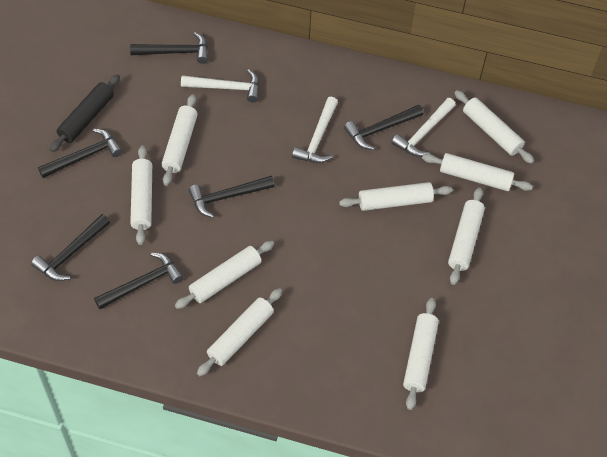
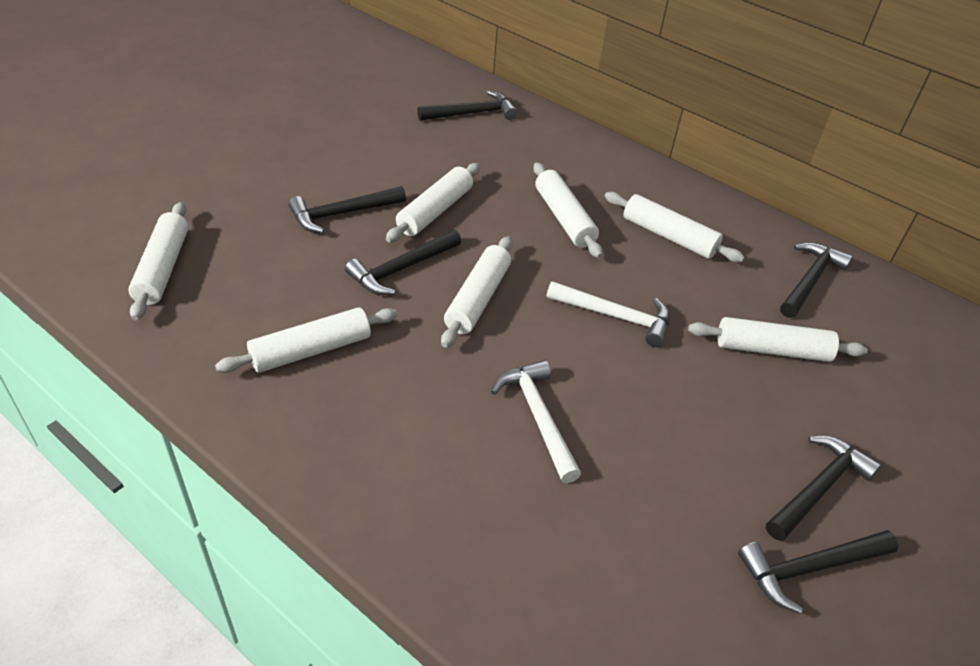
black rolling pin: [49,74,120,152] = 1 -> none = 0
white hammer: [181,69,260,103] [292,97,338,163] [391,98,456,157] = 3 -> [491,360,581,483] [546,281,670,347] = 2
white rolling pin: [130,146,152,245] [161,94,198,186] [175,241,274,309] [197,288,282,376] [339,182,453,211] [403,298,439,410] [422,153,533,191] [448,187,485,285] [454,90,534,164] = 9 -> [128,202,188,320] [215,307,397,373] [386,163,480,242] [441,236,512,348] [533,162,603,258] [605,192,745,262] [688,317,868,362] = 7

